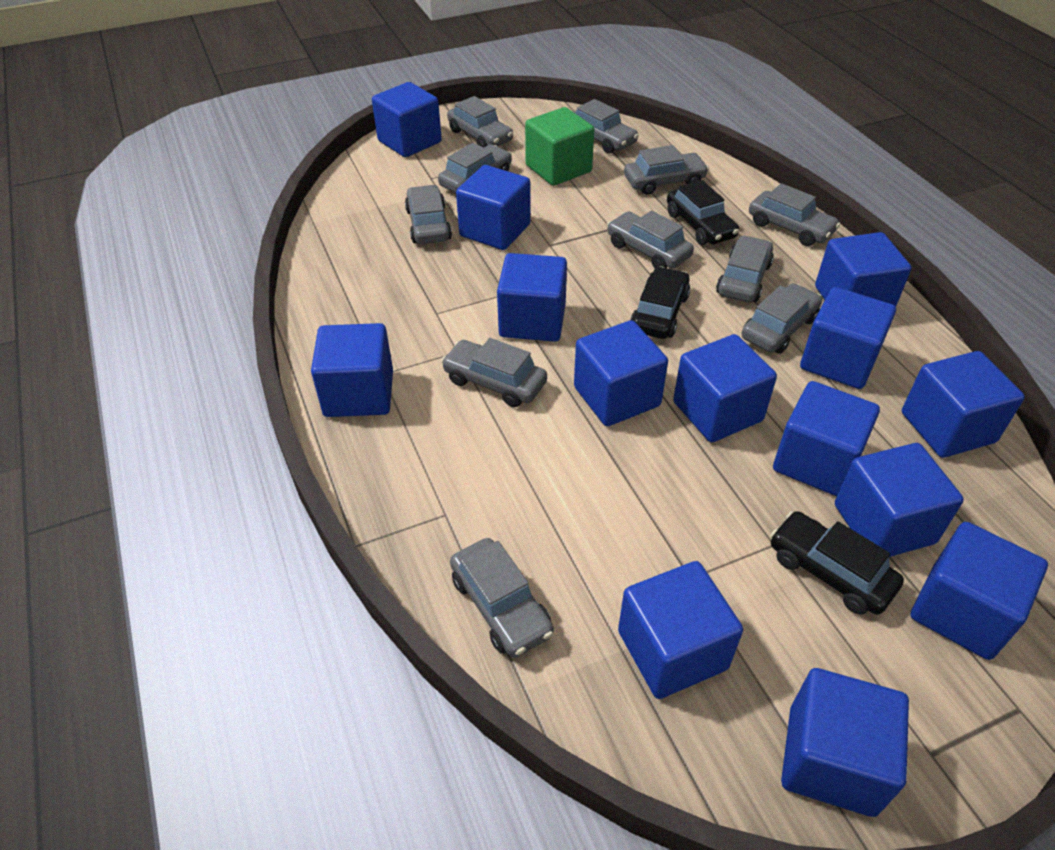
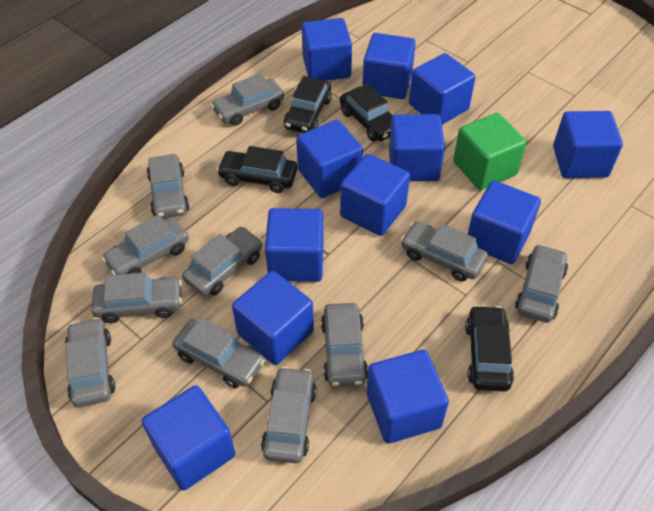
black car: [630,267,690,339] [667,180,739,245] [771,511,904,615] = 3 -> [217,146,297,193] [284,76,332,133] [340,84,393,142] [465,305,514,392] = 4
blue cube: [311,323,393,417] [372,82,442,157] [456,165,531,250] [497,253,567,342] [574,320,668,426] [618,561,743,699] [673,334,777,442] [773,381,880,496] [781,668,909,817] [800,287,896,389] [815,232,911,306] [835,443,964,557] [902,351,1025,458] [910,522,1048,660] = 14 -> [142,385,236,490] [232,271,314,365] [265,208,324,282] [296,120,363,198] [302,18,352,81] [340,154,410,236] [362,33,416,99] [366,350,449,444] [389,114,445,181] [409,53,476,125] [468,180,541,264] [553,111,623,178] = 12

